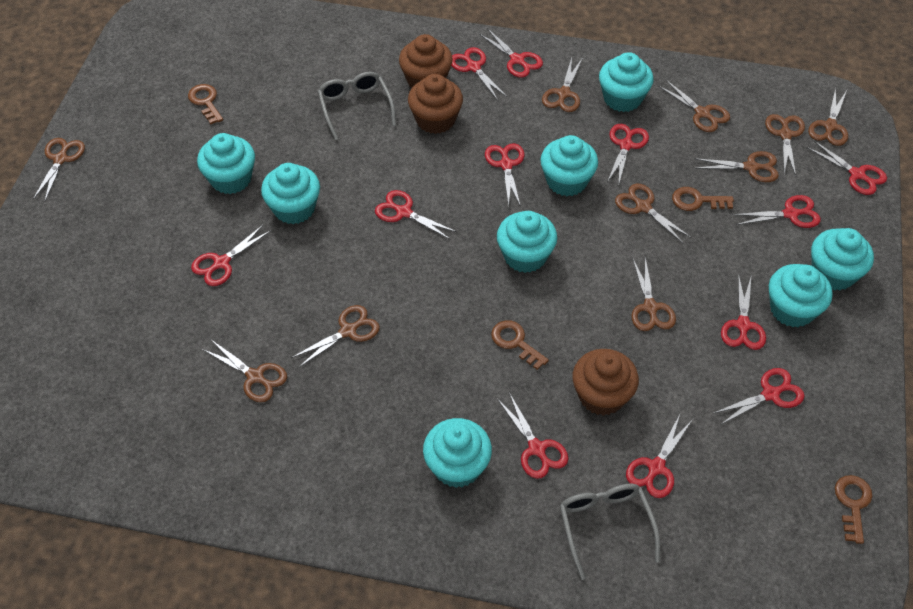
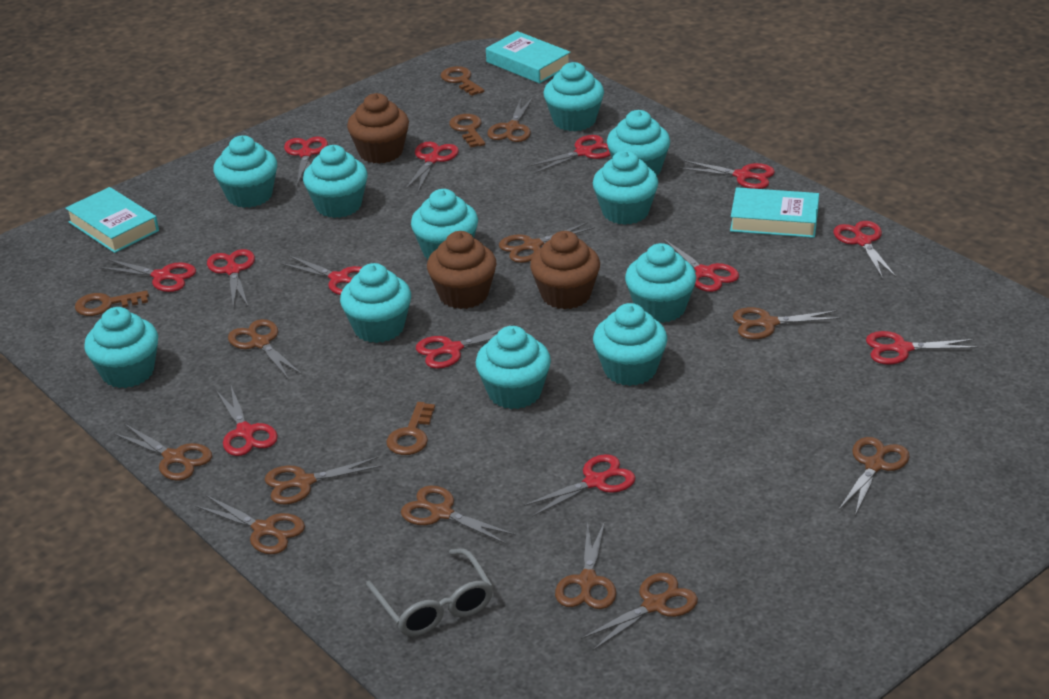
brown scissors: [33,138,85,201] [202,340,287,402] [291,305,380,368] [542,58,582,112] [615,183,692,243] [632,257,676,331] [658,80,730,132] [694,151,779,182] [765,114,805,176] [808,88,848,146] = 10 -> [113,424,212,481] [195,495,305,554] [228,319,302,378] [265,457,383,504] [401,486,516,544] [487,97,533,142] [499,222,595,263] [555,521,616,609] [581,573,698,650] [733,307,841,339] [839,437,910,515] = 11
grey glasses: [318,72,396,140] [560,484,660,580] = 2 -> [366,548,493,637] = 1
red scissors: [191,225,271,286] [375,190,457,240] [451,47,507,100] [479,28,543,78] [485,143,524,207] [498,394,568,479] [607,124,649,187] [626,414,693,498] [712,368,805,425] [721,273,766,350] [733,195,821,228] [806,140,887,195] = 12 -> [99,259,196,292] [207,249,255,308] [216,386,278,456] [280,255,362,295] [284,136,328,185] [405,142,459,192] [416,324,515,369] [523,454,636,517] [527,135,611,174] [664,239,739,292] [679,160,775,189] [833,221,896,278] [866,331,978,364] = 13
turquoise book: none = 0 -> [65,187,159,253] [486,31,571,84] [730,187,819,238] = 3
turquoise cupcake: [197,133,255,194] [261,163,320,224] [423,418,492,488] [497,211,557,273] [540,135,598,196] [599,52,654,112] [769,264,832,327] [811,228,874,291] = 8 -> [84,307,158,388] [213,135,277,208] [303,145,368,218] [340,263,411,343] [411,189,478,260] [476,326,551,409] [544,62,604,131] [593,150,658,225] [593,303,667,386] [607,110,670,175] [625,243,696,323] = 11

